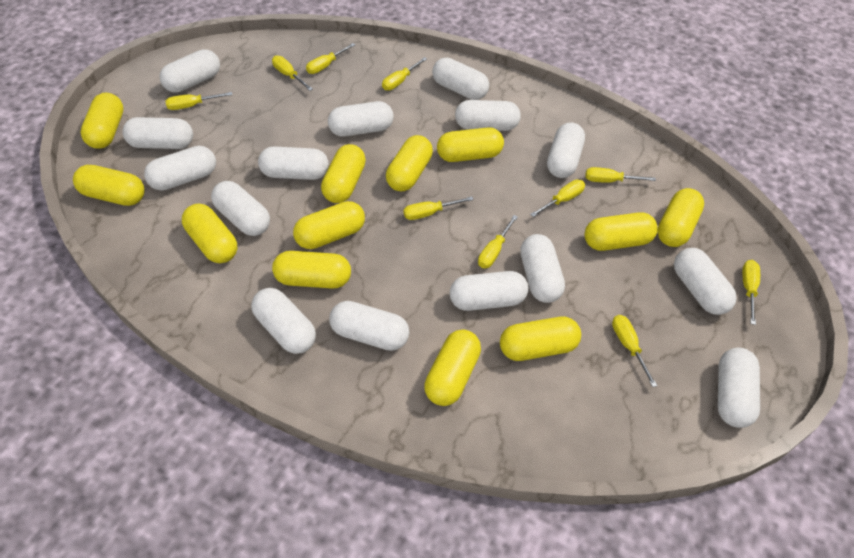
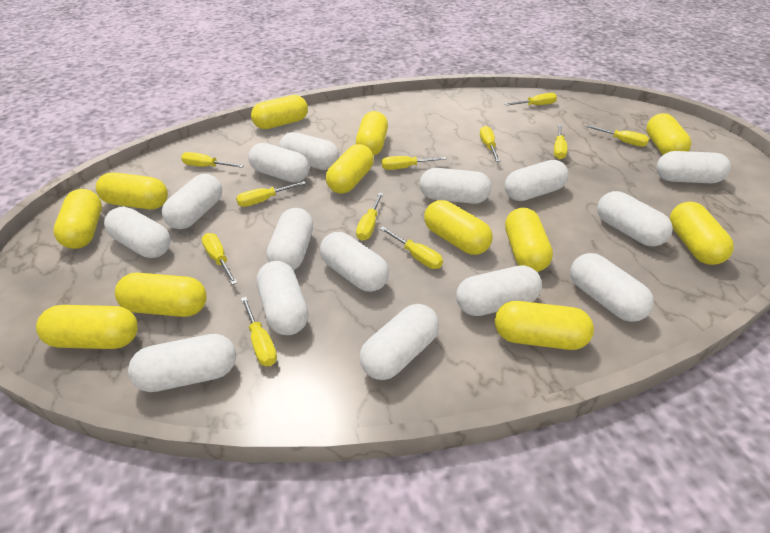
yellow screwdriver: [165,92,232,110] [272,55,313,91] [306,43,355,74] [382,57,427,90] [404,196,474,220] [478,215,518,268] [530,180,585,217] [585,167,656,183] [612,315,658,387] [742,260,760,325] = 10 -> [181,152,244,168] [202,233,237,285] [236,181,306,207] [241,297,277,366] [356,193,383,241] [380,227,443,269] [382,156,447,170] [480,126,500,162] [505,93,557,106] [554,125,568,159] [586,125,649,147] = 11

